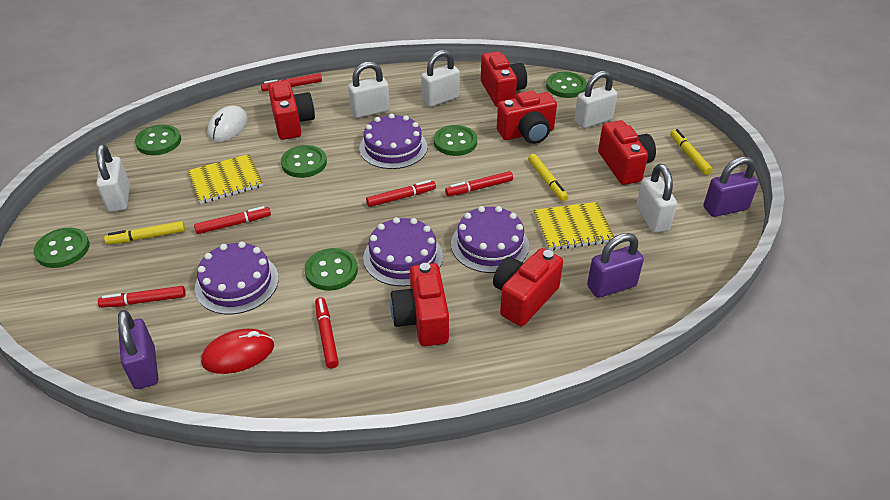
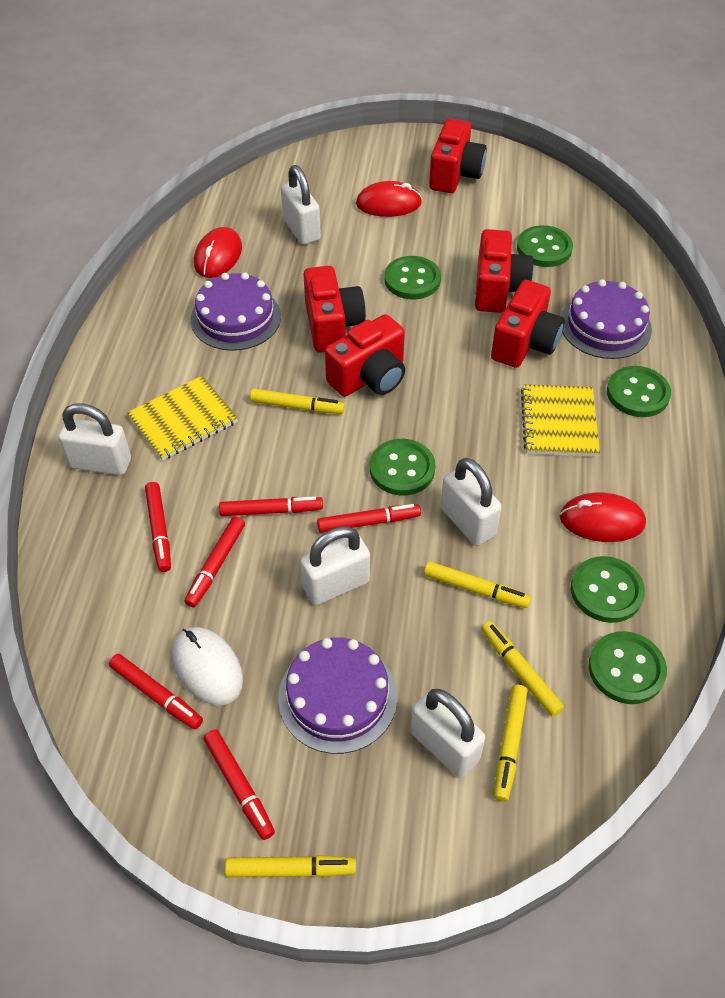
purple cake: [195,241,279,314] [359,114,427,169] [363,217,443,286] [451,206,529,273] = 4 -> [191,272,281,351] [278,637,397,754] [561,279,652,359] = 3
purple padlock: [118,310,158,389] [587,233,644,298] [703,157,759,217] = 3 -> none = 0
red camera: [268,80,315,140] [390,263,449,346] [481,51,527,107] [493,248,563,327] [497,91,557,144] [598,120,656,185] = 6 -> [303,266,366,353] [325,314,405,397] [429,118,487,193] [475,229,534,313] [491,280,565,368] = 5
red mouse: [201,329,274,374] = 1 -> [194,227,242,278] [356,181,422,217] [560,493,646,542] = 3
yellow marker: [104,221,185,245] [528,154,568,201] [670,129,712,175] = 3 -> [225,855,356,877] [250,389,345,414] [424,561,531,608] [481,621,564,717] [494,685,528,802] = 5

